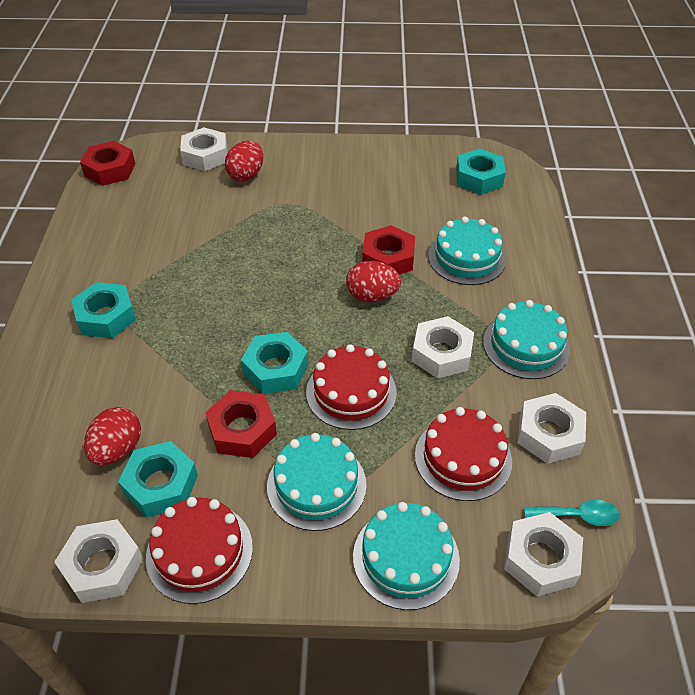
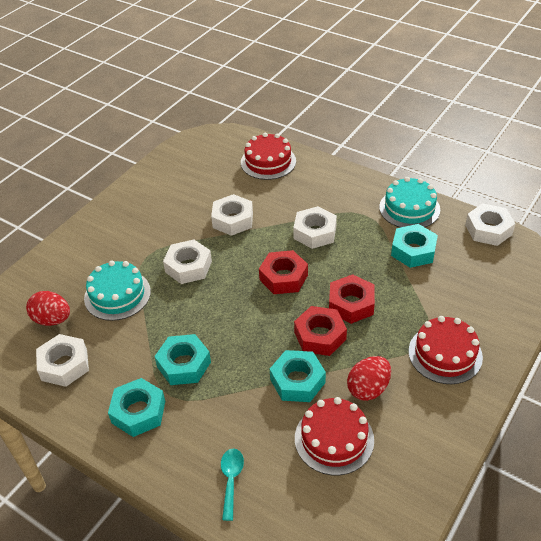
red egg: [84,407,141,465] [225,141,263,181] [346,261,401,302] = 3 -> [26,291,70,326] [347,356,391,401] = 2
turquoise cake: [267,433,367,531] [353,502,460,610] [428,216,506,285] [483,300,570,379] = 4 -> [84,261,151,321] [379,177,440,228] = 2

